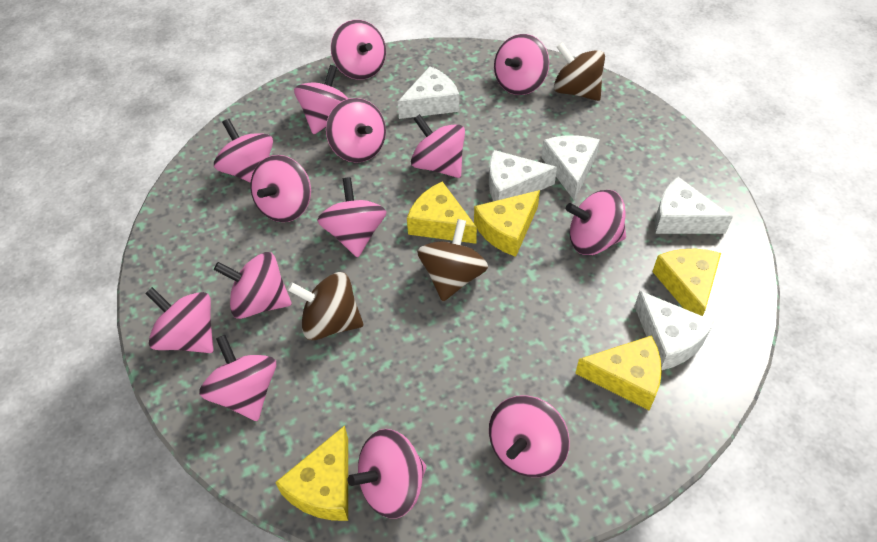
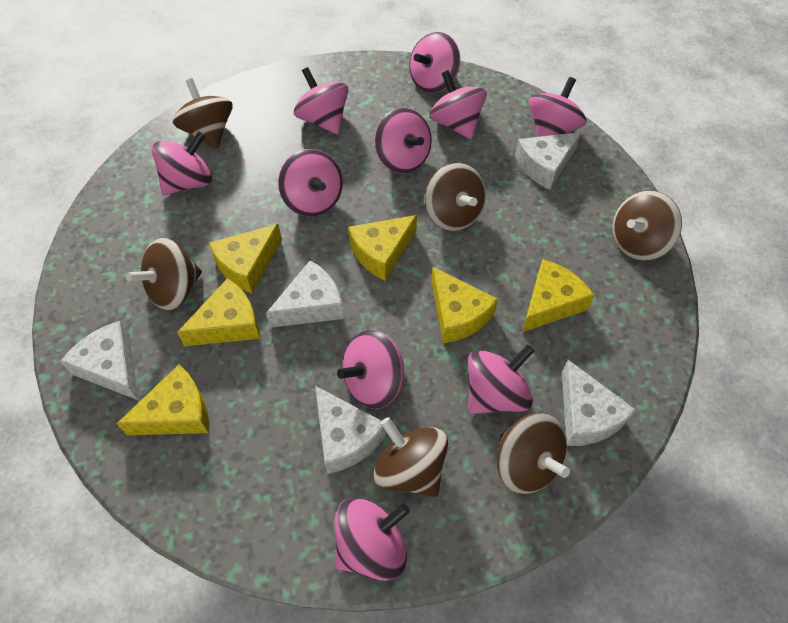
brown spinning top: [287,272,363,340] [417,219,488,301] [554,42,605,101] = 3 -> [126,237,202,311] [173,78,232,149] [374,417,448,497] [425,163,486,231] [497,413,570,494] [612,190,682,261] = 6
pink spinning top: [145,287,214,353] [199,335,276,421] [214,119,273,183] [214,252,292,319] [250,155,311,222] [294,65,348,135] [317,177,387,258] [326,98,386,163] [331,20,386,80] [348,429,427,519] [411,114,465,178] [489,395,570,477] [494,34,549,95] [566,190,626,255] = 14 -> [152,131,212,195] [278,149,343,217] [294,67,349,134] [334,498,410,581] [337,329,404,409] [374,108,432,174] [409,32,460,93] [429,70,487,140] [468,345,534,414] [528,77,586,137] = 10
yellow cheese: [275,425,348,521] [407,182,477,244] [474,190,540,257] [575,335,662,410] [652,249,721,316] = 5 -> [117,364,209,435] [177,278,260,346] [209,224,282,293] [348,215,417,281] [431,267,498,344] [522,259,595,332] = 6

